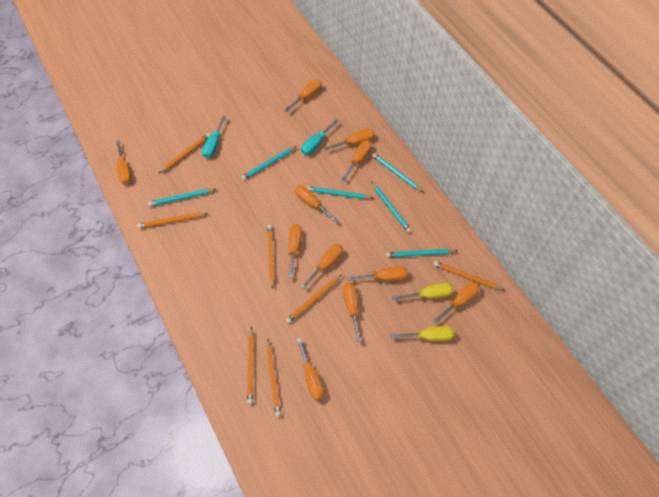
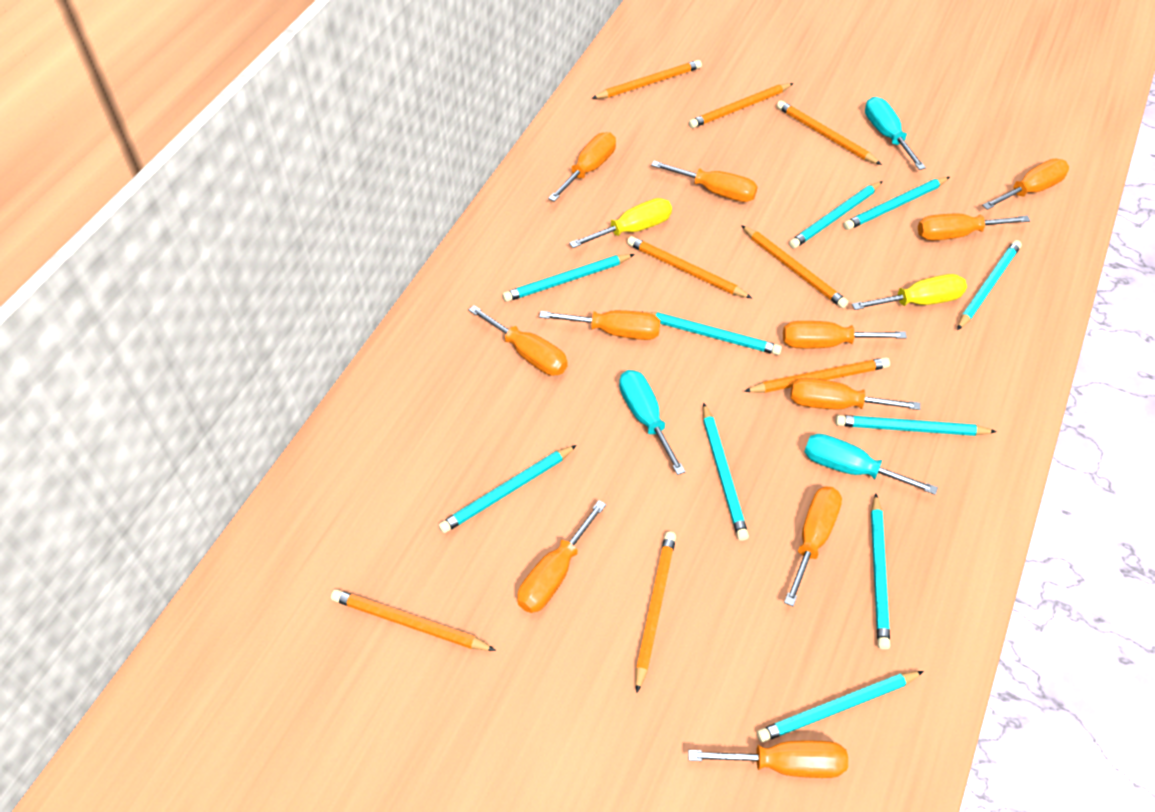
orange pencil: [137,213,208,228] [159,134,210,173] [247,327,254,404] [266,339,281,417] [267,225,275,289] [286,275,342,323] [433,261,504,290] = 7 -> [331,589,496,651] [592,60,702,99] [627,236,752,298] [636,532,676,693] [689,83,794,128] [741,225,848,308] [744,357,890,393] [777,100,882,165] = 8
turquoise pencil: [148,189,216,206] [241,146,297,180] [306,186,373,199] [371,182,412,233] [372,153,424,193] [386,249,457,257] = 6 -> [438,445,577,533] [503,254,635,302] [645,312,782,355] [703,403,749,541] [757,671,924,742] [789,181,883,249] [836,415,997,436] [844,177,950,230] [871,493,890,650] [957,240,1021,330] = 10
turquoise screwdriver: [202,116,226,158] [301,119,338,155] = 2 -> [619,370,686,475] [804,434,938,495] [865,97,926,170] = 3

